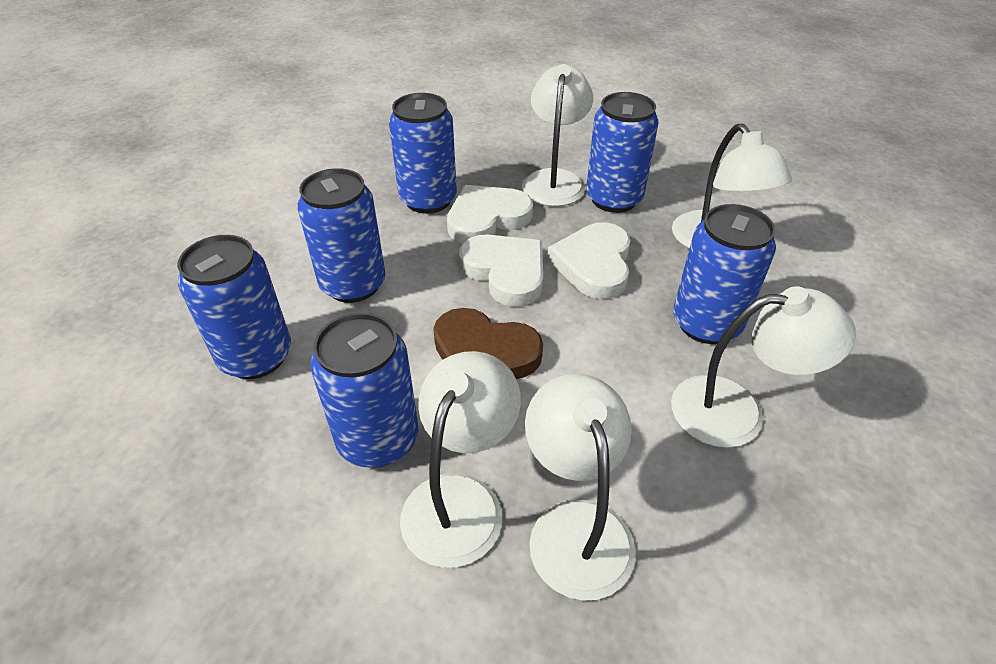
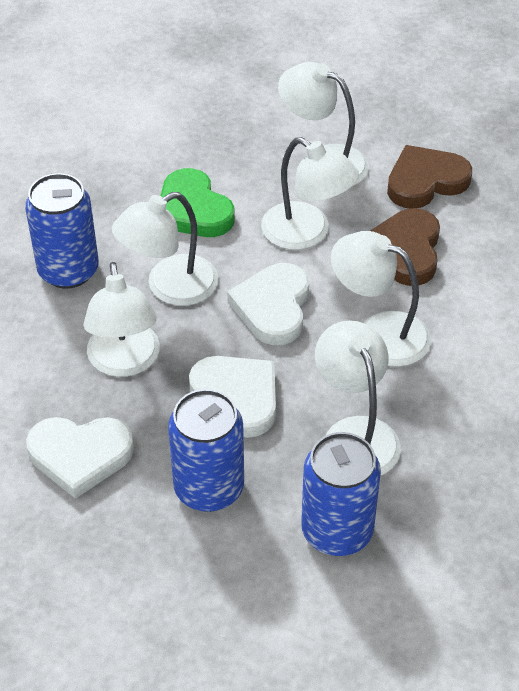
blue can: [177,235,291,379] [297,168,385,303] [310,313,419,468] [389,93,457,214] [586,92,659,213] [673,204,776,344] = 6 -> [25,173,99,289] [168,389,244,512] [301,432,381,556] = 3
brown heart: [433,308,543,379] = 1 -> [370,208,440,286] [387,145,472,208] = 2
green heart: none = 0 -> [161,168,235,237] = 1
white lamp: [400,351,521,568] [522,64,593,206] [525,374,636,601] [671,286,856,448] [672,123,792,249] = 5 -> [83,262,160,377] [112,192,218,306] [261,137,359,250] [278,62,369,186] [315,320,401,476] [331,231,431,367] = 6

